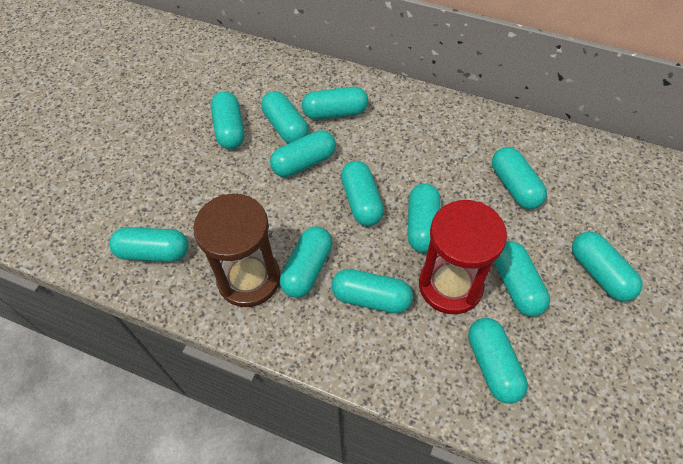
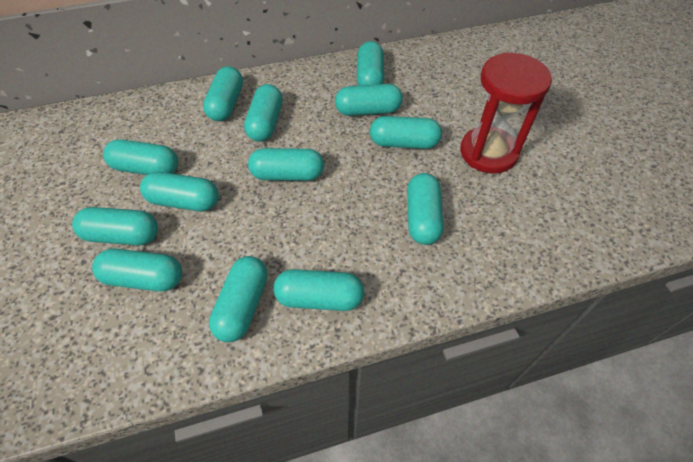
brown hourglass: [193,194,281,307] = 1 -> none = 0

